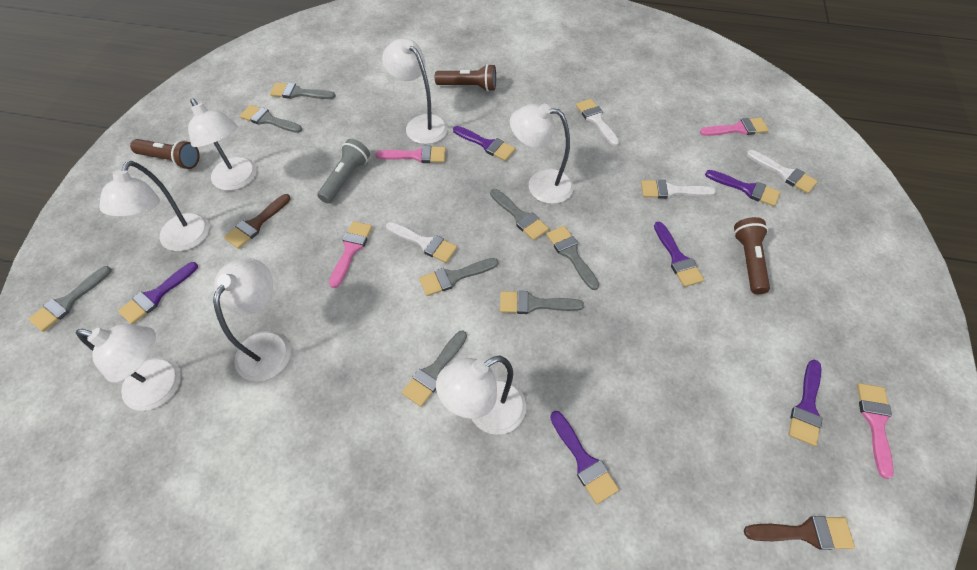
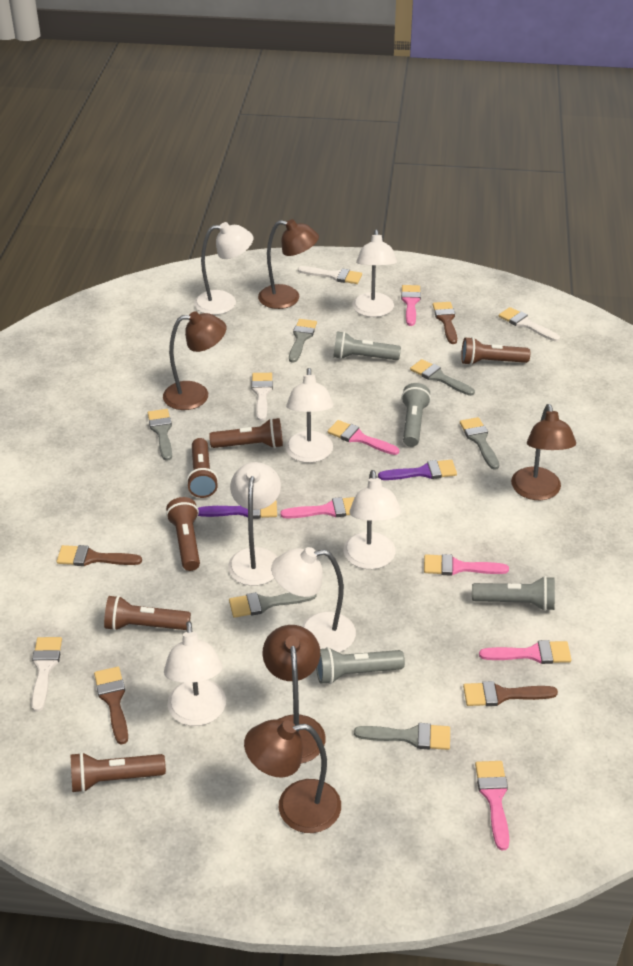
brown brush: [224,194,291,249] [744,516,855,550] = 2 -> [56,545,142,566] [94,667,128,745] [433,302,457,344] [463,681,558,706] = 4
brown flashlight: [130,139,200,169] [435,64,496,92] [734,217,770,294] = 3 -> [70,752,166,793] [104,595,191,631] [166,497,200,571] [186,438,218,498] [209,418,283,448] [461,337,530,365] = 6
brown lamp: none = 0 -> [163,311,226,410] [244,719,341,833] [258,219,319,309] [263,625,326,763] [511,404,576,500] = 5
grey brush: [28,266,112,332] [240,105,302,133] [270,83,336,99] [402,331,467,407] [419,258,498,296] [490,189,549,241] [500,291,584,314] [546,226,599,290] = 8 -> [148,409,172,461] [229,592,316,618] [289,319,317,363] [354,723,450,750] [410,359,475,396] [460,417,499,470] = 6
grey flashlight: [317,139,370,203] = 1 -> [316,647,405,684] [333,331,401,360] [401,383,431,447] [472,576,555,611] = 4
pink brush: [329,221,372,288] [375,145,446,163] [700,118,769,136] [857,383,894,479] = 4 -> [280,497,355,519] [328,420,399,455] [401,285,421,326] [424,554,509,576] [475,761,509,850] [479,640,572,664] = 6
purple brush: [118,262,198,324] [453,126,516,161] [550,411,619,504] [654,222,704,287] [705,170,781,207] [788,360,823,446] = 6 -> [198,500,277,519] [378,460,457,480] = 2

